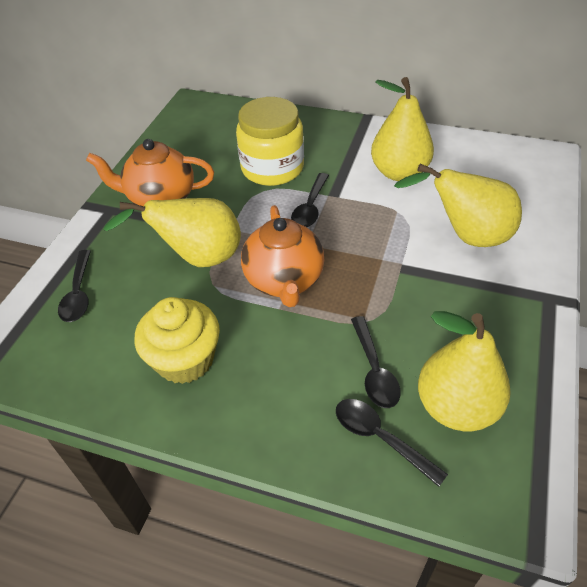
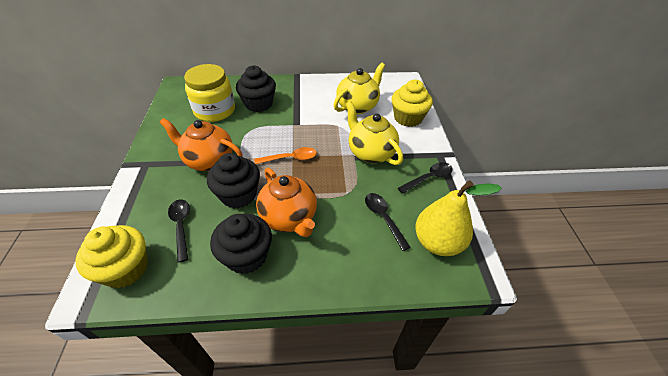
black cupcake: none = 0 -> [207,153,260,209] [210,214,272,274] [236,66,276,112] = 3
black spoon: [58,250,91,322] [291,173,329,227] [336,399,448,487] [351,316,401,408] = 4 -> [168,199,190,262] [365,193,411,251] [398,162,453,194] = 3
orange spoon: none = 0 -> [254,147,317,164] = 1
yellow cupcake: [134,297,220,384] = 1 -> [75,225,148,288] [392,80,433,127] = 2
yellow pear: [103,198,241,267] [371,77,434,181] [394,164,522,247] [418,311,511,431] = 4 -> [415,180,502,256] = 1
yellow teapot: none = 0 -> [334,62,385,114] [346,101,403,165] = 2

